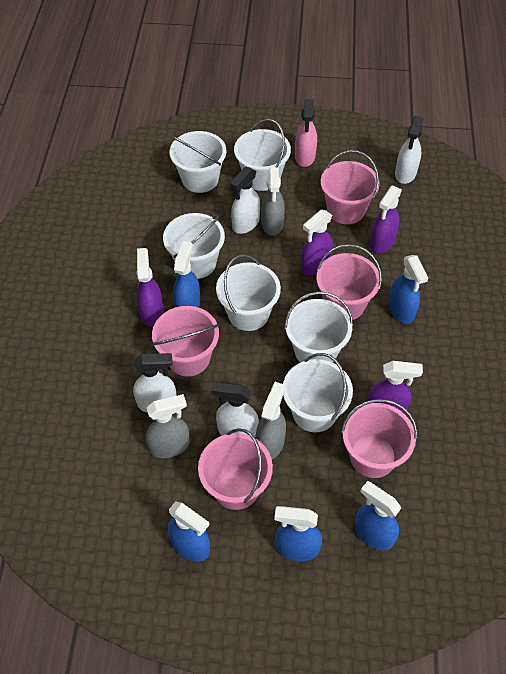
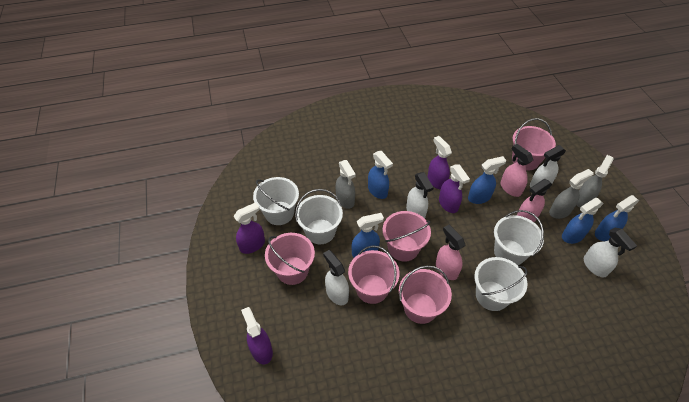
pink spray bottle: [295,99,317,167] = 1 -> [436,225,465,280] [501,144,533,197] [517,179,552,222] = 3
white bucket: [163,213,225,279] [170,131,226,193] [216,255,281,331] [234,119,291,191] [283,353,353,432] [284,291,353,363] = 6 -> [253,177,299,225] [295,189,343,244] [474,257,528,311] [494,210,544,265] = 4

